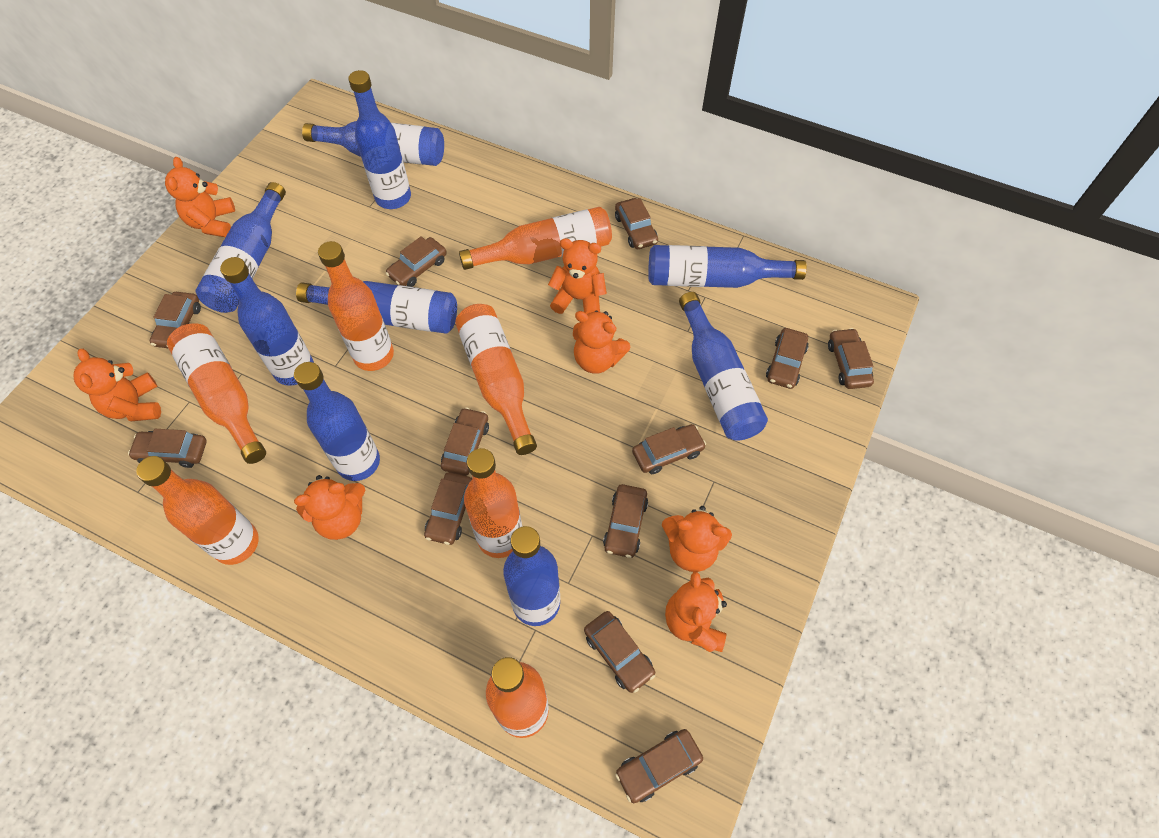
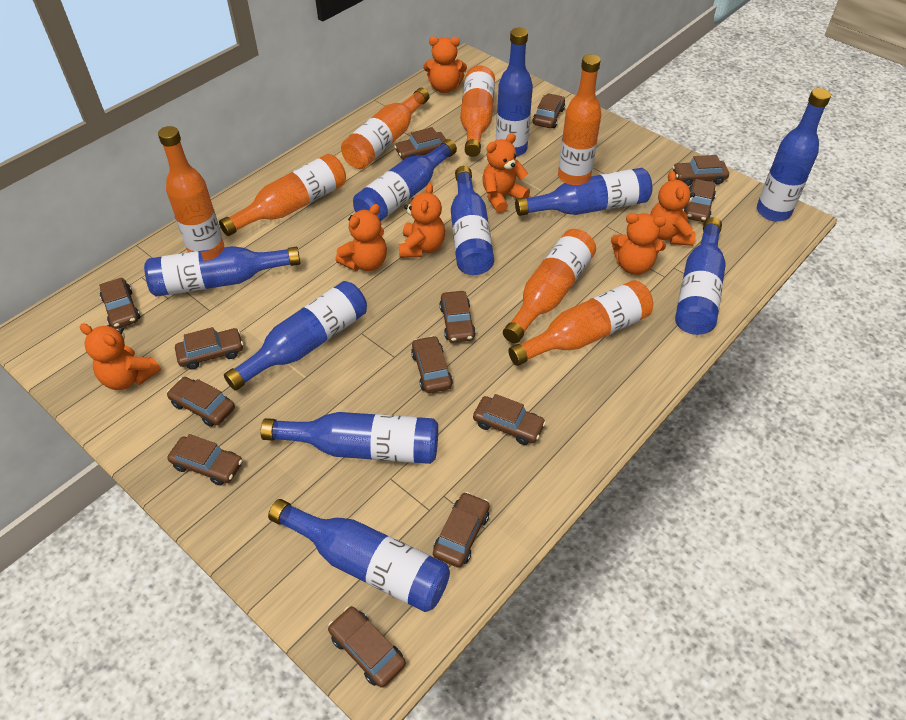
blue bottle: [196,182,286,313] [220,257,314,386] [294,362,380,481] [296,281,457,334] [302,121,444,166] [348,70,411,209] [503,526,560,626] [648,245,807,288] [679,292,768,441] = 9 -> [144,246,300,297] [224,281,367,391] [260,412,438,464] [268,499,450,612] [353,139,457,221] [451,166,494,275] [496,28,533,157] [515,168,652,216] [675,217,726,335] [757,88,831,221] = 10
brown car: [128,429,207,468] [150,292,201,348] [386,236,447,287] [424,472,472,545] [441,407,489,476] [584,611,655,693] [603,484,648,558] [615,198,658,249] [615,729,703,803] [632,424,706,474] [766,328,809,389] [828,328,874,389] = 12 -> [99,278,140,329] [167,377,235,427] [168,434,243,486] [175,327,243,370] [328,606,406,688] [394,127,446,160] [411,336,453,393] [433,492,490,568] [439,291,476,343] [473,394,546,445] [533,94,565,128] [672,155,729,186] [683,179,716,222] = 13

